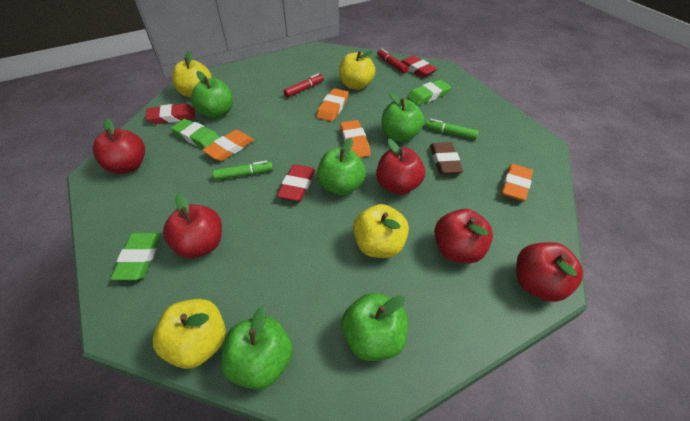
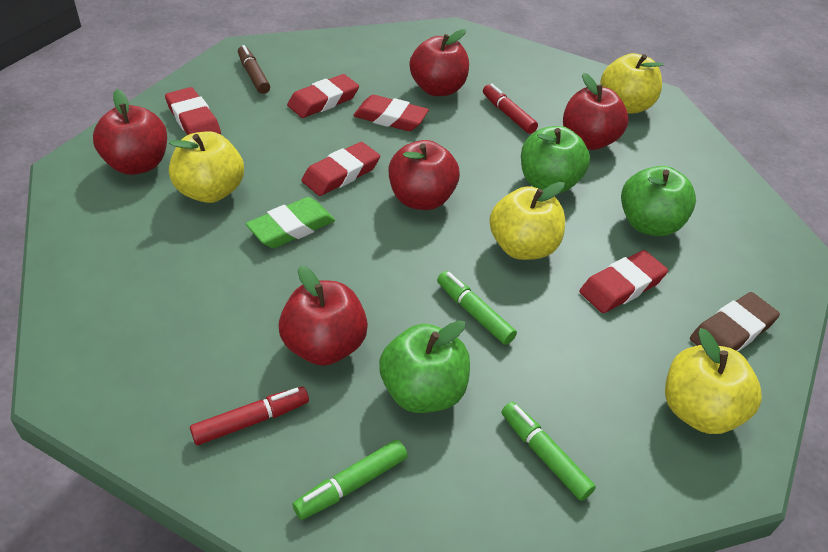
brown marker: none = 0 -> [238,45,270,94] = 1
green apple: [191,71,233,119] [221,306,293,390] [317,138,366,195] [341,293,408,361] [381,92,424,142] = 5 -> [379,320,470,413] [521,126,590,193] [621,166,696,236] = 3
green eraser: [111,232,161,280] [171,119,220,148] [407,80,451,105] = 3 -> [246,197,335,248] = 1
green marker: [213,161,273,180] [425,119,479,140] = 2 -> [293,440,408,520] [437,271,517,345] [502,402,596,501] = 3
orange eraser: [202,130,254,161] [317,88,349,122] [340,120,371,158] [501,164,533,201] = 4 -> none = 0
red eraser: [145,103,195,124] [277,164,315,201] [401,56,437,77] = 3 -> [165,87,221,135] [287,74,359,118] [302,142,380,196] [353,95,429,131] [580,250,668,313] = 5

